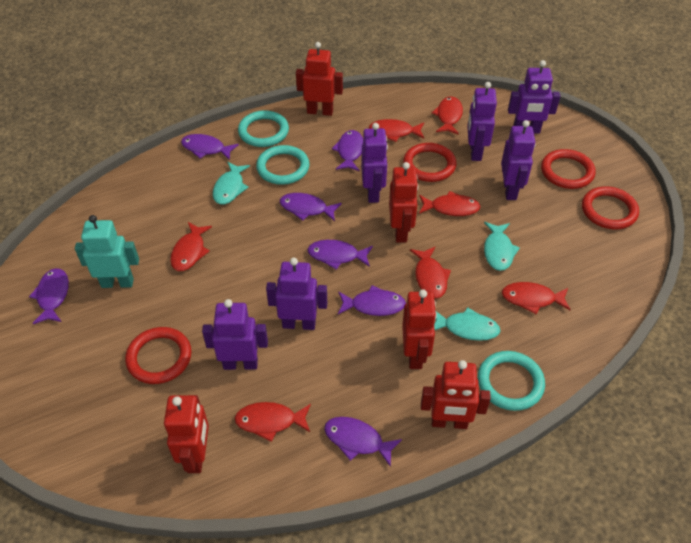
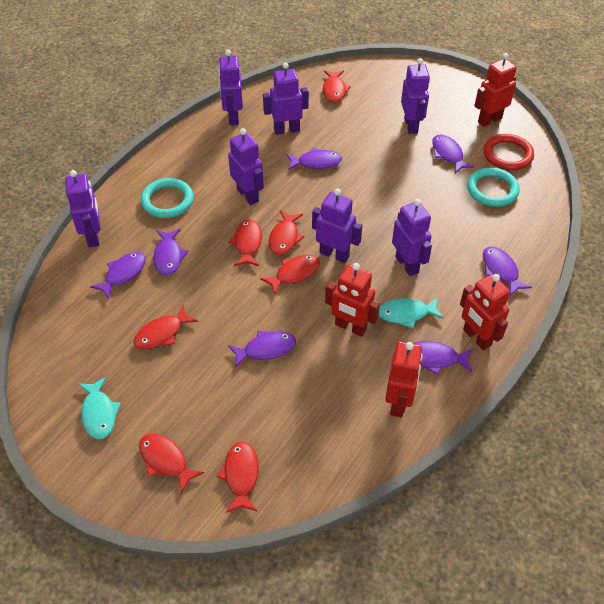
purple robot: [202,299,268,370] [266,258,327,330] [361,123,388,203] [467,82,497,161] [501,120,535,200] [508,60,560,134] = 6 -> [65,170,101,248] [218,50,243,125] [228,128,264,205] [263,63,309,135] [312,189,362,263] [392,199,432,276] [401,58,430,134] = 7
red ring: [125,327,192,384] [403,143,456,182] [541,149,596,189] [582,186,639,229] = 4 -> [484,134,534,170] = 1
red robot: [164,395,209,473] [296,42,343,116] [389,162,418,243] [402,289,437,369] [421,360,491,429] = 5 -> [325,263,380,337] [385,342,423,417] [460,274,510,350] [474,53,517,127] = 4
turquoise fish: [213,162,250,205] [434,308,500,341] [484,222,520,271] = 3 -> [78,377,121,439] [379,298,444,328] = 2
turquoise ring: [238,110,289,147] [256,145,310,185] [478,351,545,411] = 3 -> [141,178,194,218] [467,167,520,207] = 2
turquoise robot: [75,215,139,288] = 1 -> none = 0

